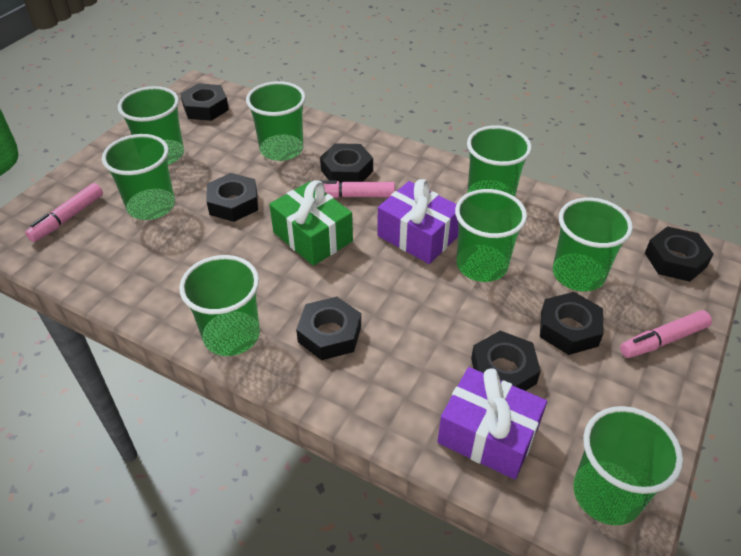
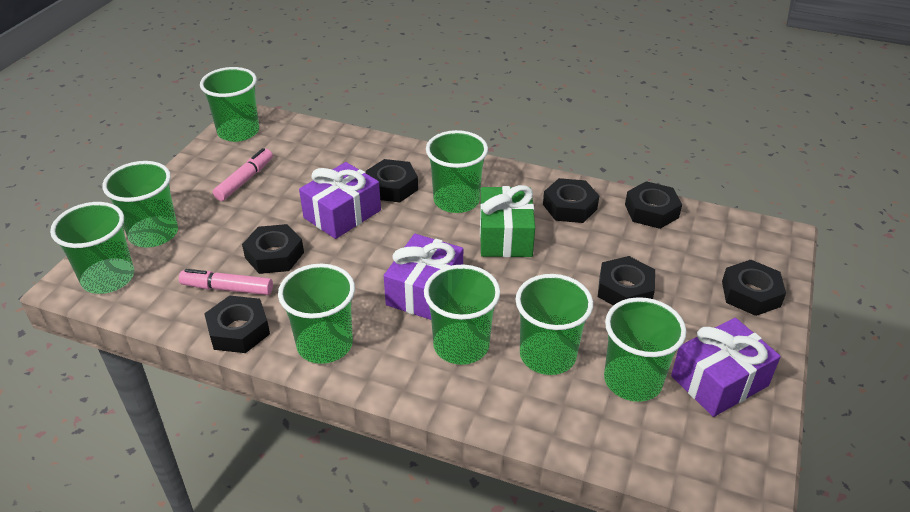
pink marker: [25,183,103,242] [321,181,395,198] [620,310,712,358] = 3 -> [179,269,273,295] [213,148,273,201] = 2
purple gift: [377,179,459,264] [437,367,547,479] = 2 -> [299,162,381,239] [384,234,463,320] [671,318,781,417] = 3

